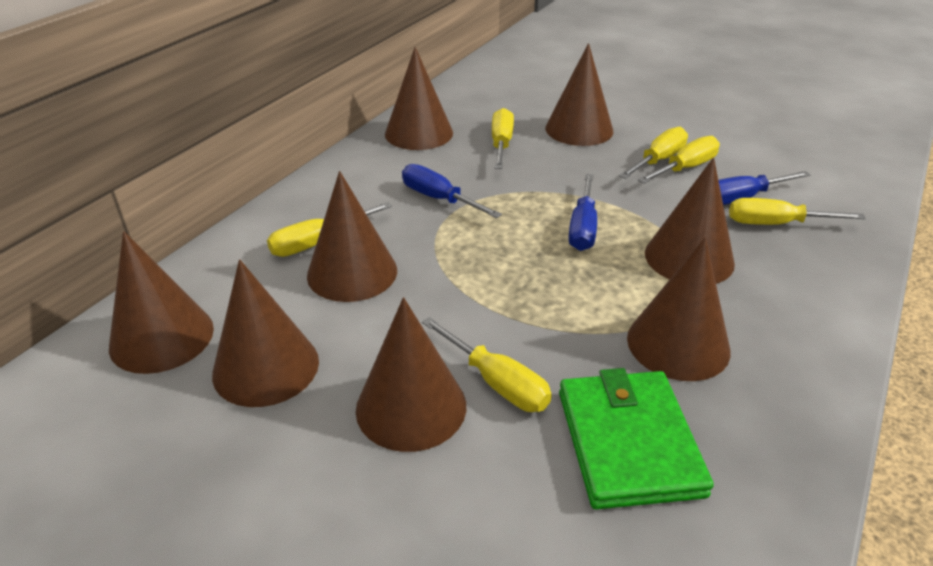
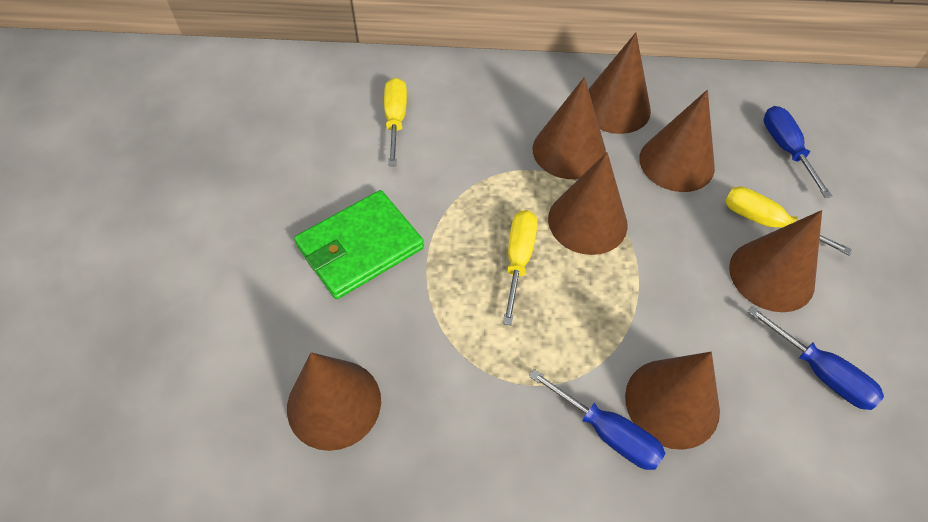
brown cone: [109,231,214,374] [212,259,319,407] [307,171,397,302] [356,297,466,452] [385,47,453,150] [545,43,613,146] [627,237,730,381] [645,158,735,284] = 8 -> [287,352,381,451] [533,77,606,179] [548,152,627,255] [588,32,651,134] [625,352,720,450] [639,90,715,192] [729,210,822,312] = 7
yellow screwdriver: [267,202,392,257] [422,317,552,412] [492,108,514,169] [619,127,688,179] [638,136,720,183] [729,198,866,225] = 6 -> [384,78,407,166] [503,210,538,325] [725,186,852,256] = 3

